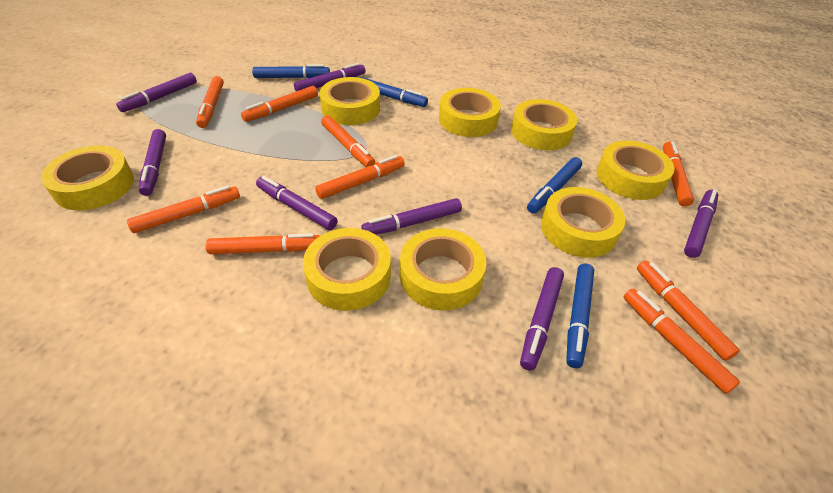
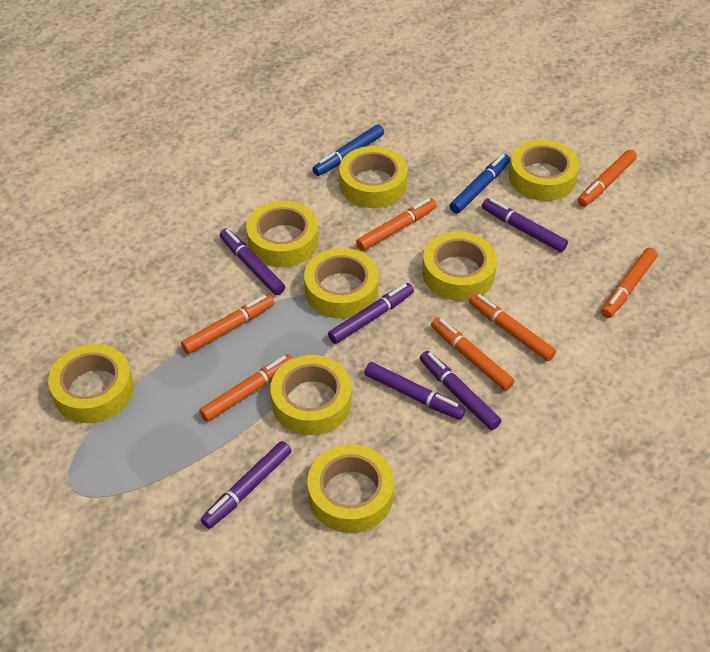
blue marker: [252,64,330,78] [358,77,428,107] [527,157,582,214] [566,263,594,368] = 4 -> [312,124,384,176] [450,154,510,213] = 2
orange marker: [127,185,240,233] [196,76,224,128] [206,233,321,254] [241,86,318,122] [315,155,405,199] [321,115,375,167] [624,289,740,394] [637,261,740,361] [663,141,694,207] = 9 -> [181,294,274,354] [199,354,293,422] [356,198,437,251] [431,317,514,391] [469,293,556,361] [578,150,637,207] [601,248,657,318] = 7
purple marker: [116,73,197,112] [139,129,166,196] [256,176,338,230] [294,63,365,91] [361,198,462,235] [520,267,564,371] [684,190,718,258] = 7 -> [201,441,291,529] [220,229,285,295] [328,283,414,344] [364,362,466,420] [420,351,501,430] [482,198,568,252] = 6

